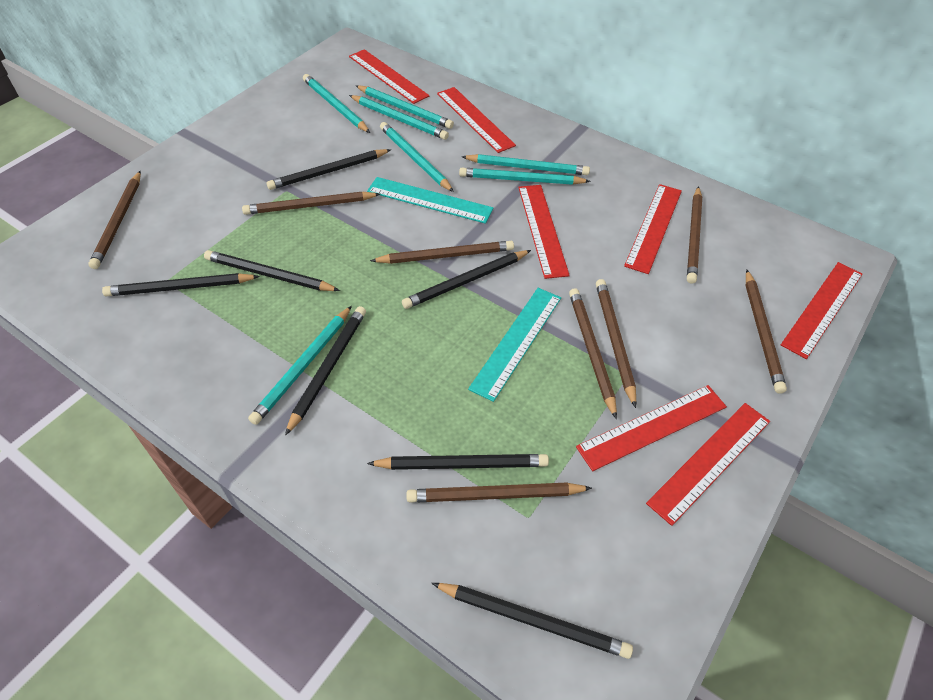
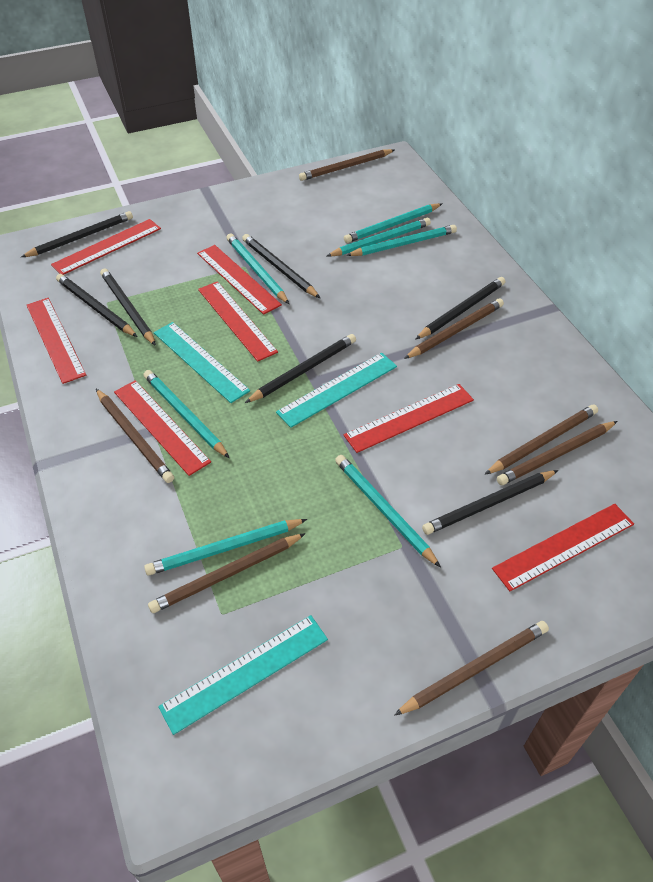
brown pencil: [88,171,141,269] [242,192,380,215] [370,241,514,264] [406,482,592,503] [569,288,617,419] [596,279,636,408] [687,186,702,284] [745,269,787,394] = 8 -> [96,389,174,483] [148,533,306,613] [299,149,395,181] [394,621,549,716] [404,298,504,359] [484,405,598,475] [497,421,618,485] = 7
turquoise ruler: [367,177,494,224] [468,288,561,402] = 2 -> [154,322,250,403] [158,615,328,735] [276,353,397,428] = 3

